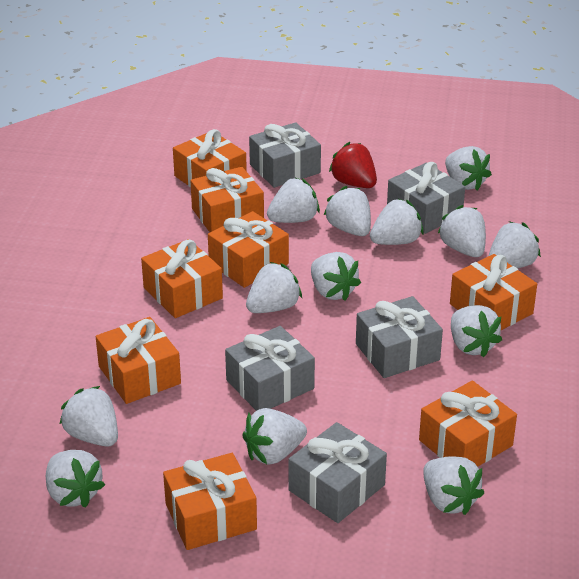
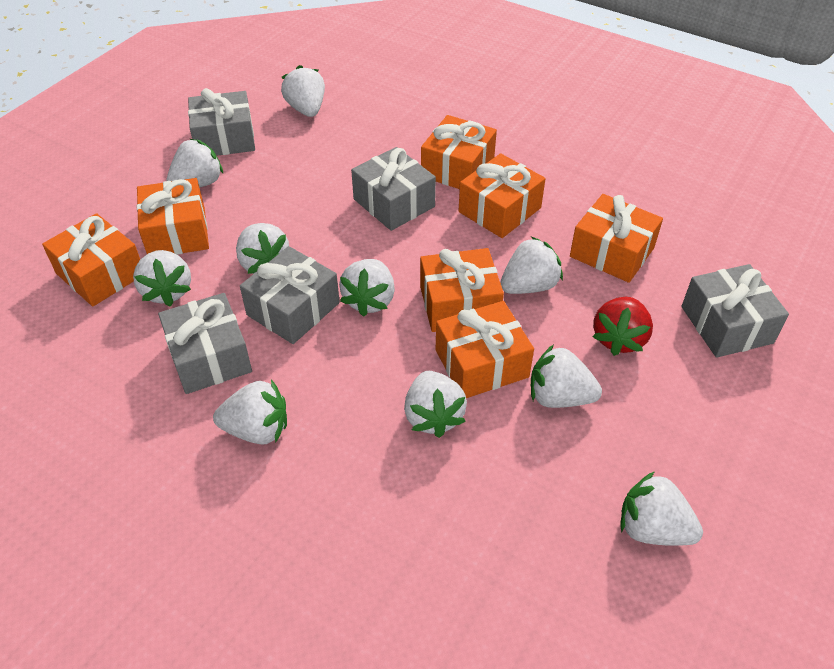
orange gift: [95,317,181,404] [141,239,223,318] [163,453,257,550] [173,129,247,188] [190,167,264,232] [208,211,289,288] [419,380,517,467] [450,254,537,330] = 8 -> [42,213,140,306] [137,178,209,255] [420,248,504,332] [421,115,497,189] [436,301,534,398] [459,153,546,238] [570,194,663,283] = 7
white strawberry: [46,450,105,508] [59,386,118,446] [242,408,307,465] [246,262,302,313] [267,178,320,223] [311,252,361,301] [324,186,371,236] [370,198,424,245] [423,456,484,515] [437,205,486,257] [445,146,492,191] [451,305,502,358] [489,221,541,268] = 13 -> [133,250,191,307] [166,139,223,187] [213,380,287,445] [236,223,289,274] [281,65,325,117] [339,259,395,317] [404,371,467,438] [500,237,563,294] [531,344,602,408] [621,471,703,546] = 10

